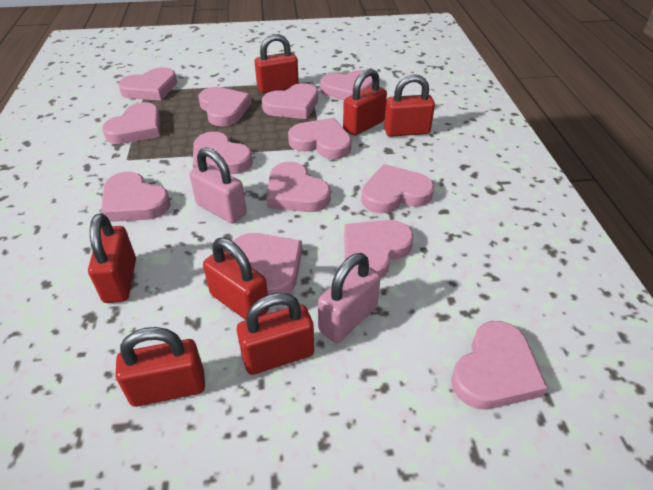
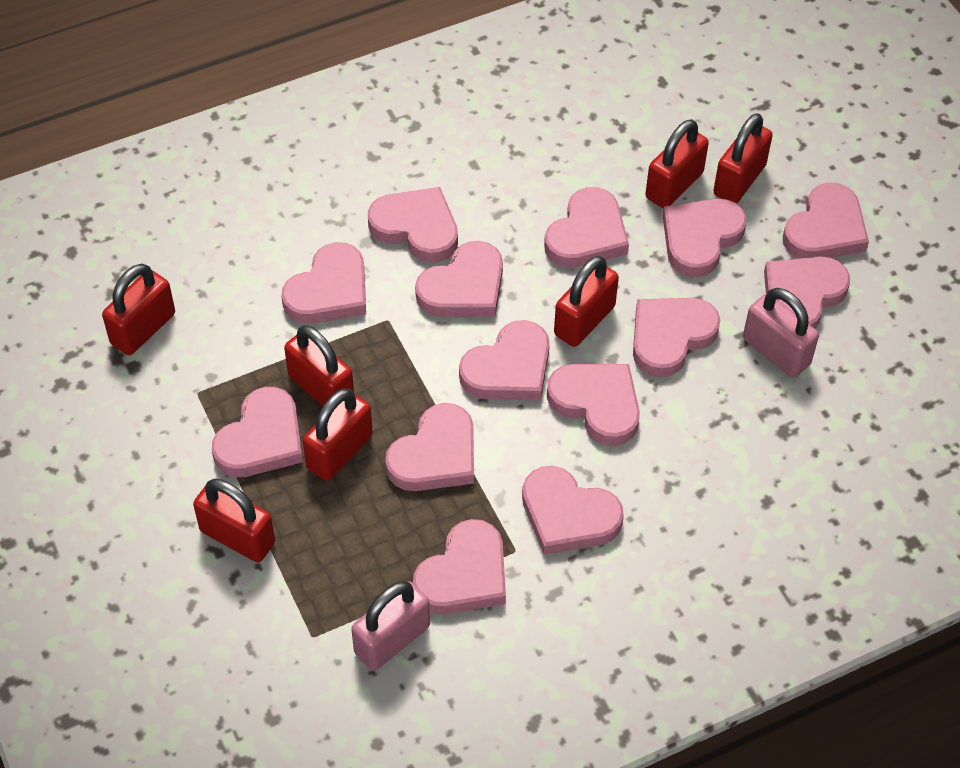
pink heart: [101,172,171,222] [102,102,161,144] [118,67,177,101] [193,131,253,174] [198,87,251,126] [233,233,302,295] [262,83,318,119] [267,162,331,212] [288,118,352,159] [320,70,372,100] [344,220,413,278] [361,164,434,213] [451,321,548,409] = 13 -> [212,387,303,477] [281,242,366,324] [368,187,458,262] [385,403,474,491] [413,519,506,614] [415,241,503,317] [459,320,550,400] [522,466,624,555] [544,187,629,268] [547,364,640,446] [633,298,720,378] [663,198,746,277] [764,256,850,329] [783,182,869,259] = 14

